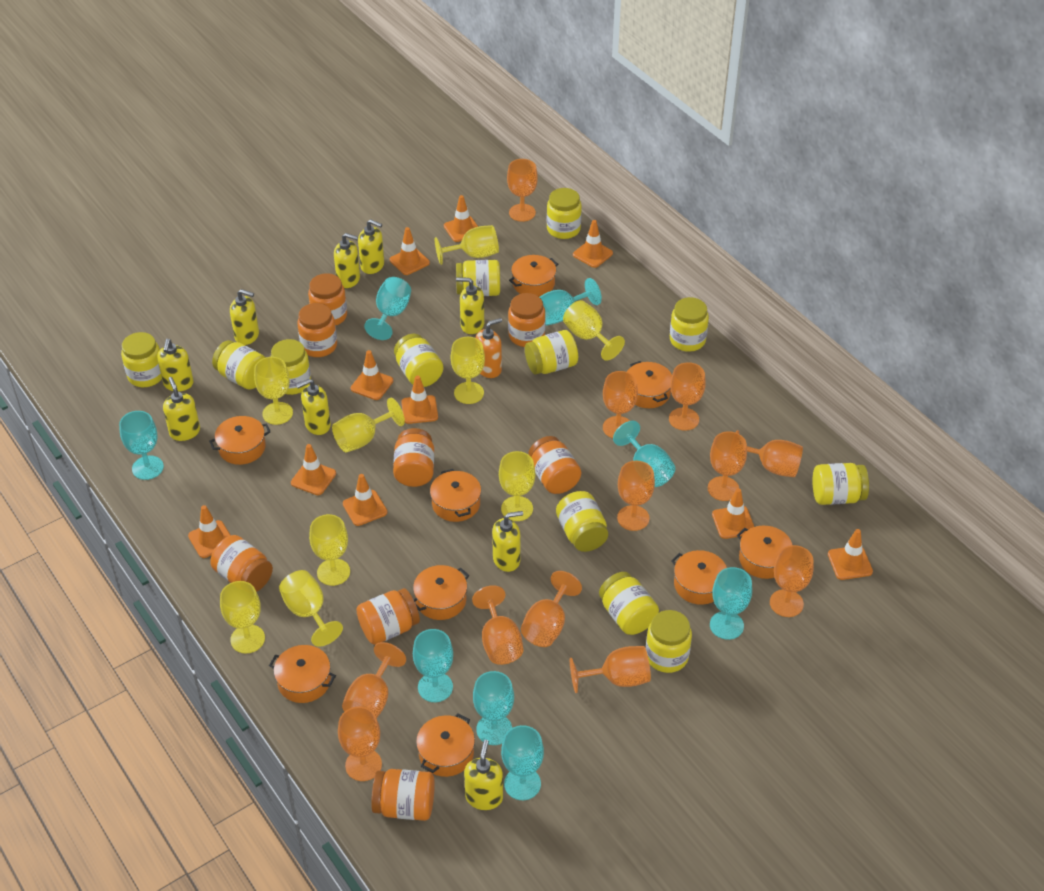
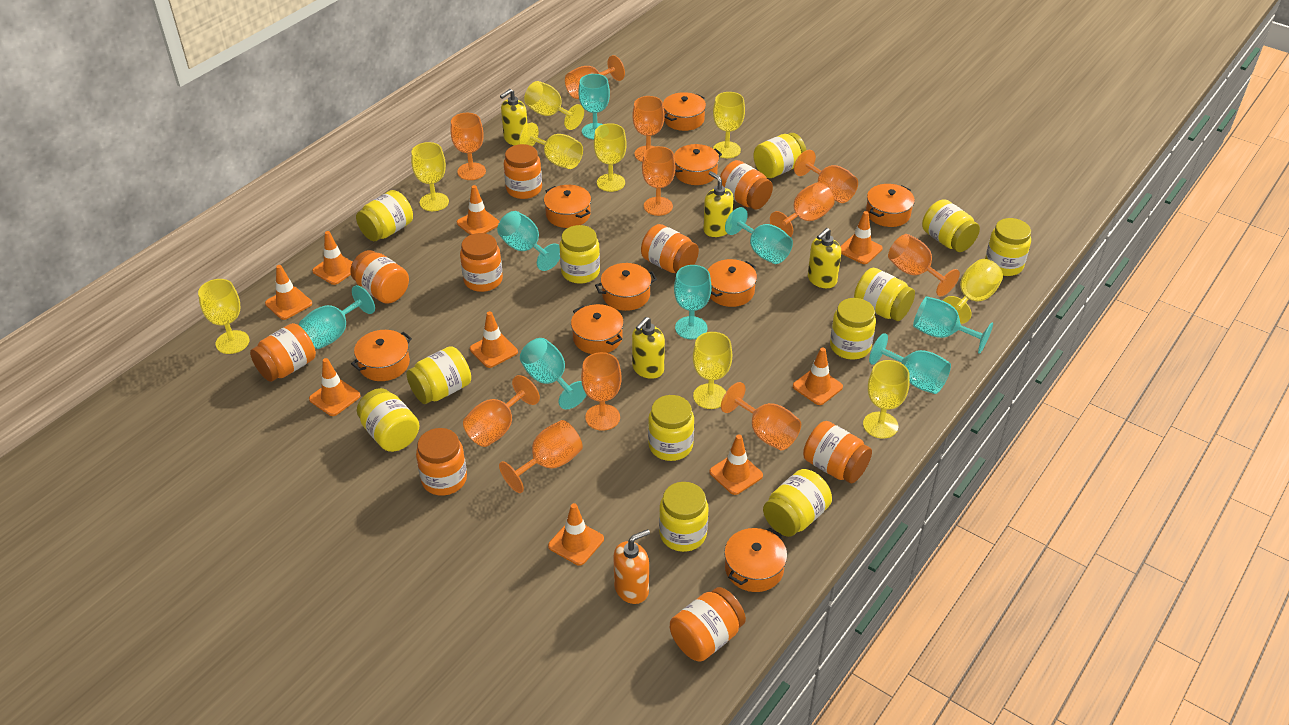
orange goblet: [338,707,382,781] [342,642,406,718] [472,585,523,665] [507,159,538,222] [521,571,582,647] [570,646,651,693] [603,371,638,438] [617,461,655,531] [669,362,706,431] [708,431,747,501] [735,430,803,477] [770,545,814,617] = 12 -> [450,113,486,180] [463,375,540,447] [499,420,583,493] [565,55,625,99] [581,352,622,431] [633,96,664,162] [642,146,675,216] [721,382,801,450] [770,182,835,237] [794,150,858,203] [888,234,960,297] = 11
orange jar: [210,535,273,592] [297,303,337,357] [308,273,347,326] [357,588,420,645] [371,769,435,821] [393,428,434,487] [508,293,546,347] [528,436,581,494] = 8 -> [250,323,316,382] [350,250,409,304] [416,428,467,496] [460,233,503,292] [504,144,542,199] [641,224,699,273] [670,587,746,661] [720,160,773,210] [803,421,872,483] = 9
orange traffic cone: [188,505,231,558] [291,444,336,495] [343,474,387,526] [351,350,393,400] [390,227,430,275] [401,375,438,424] [444,195,478,242] [573,220,613,268] [712,488,754,539] [828,529,873,580] = 10 -> [265,265,312,320] [309,358,360,416] [312,231,353,285] [457,185,500,235] [470,311,518,368] [548,503,604,566] [709,435,763,495] [793,347,843,405] [840,211,883,264] = 9
yellow soap dispenser: [157,339,194,392] [163,377,200,441] [230,289,259,345] [296,379,331,435] [334,233,360,288] [358,219,384,274] [456,277,484,334] [464,740,503,810] [492,511,523,572] = 9 -> [500,89,527,145] [632,317,665,379] [703,171,733,237] [808,228,841,288] = 4

